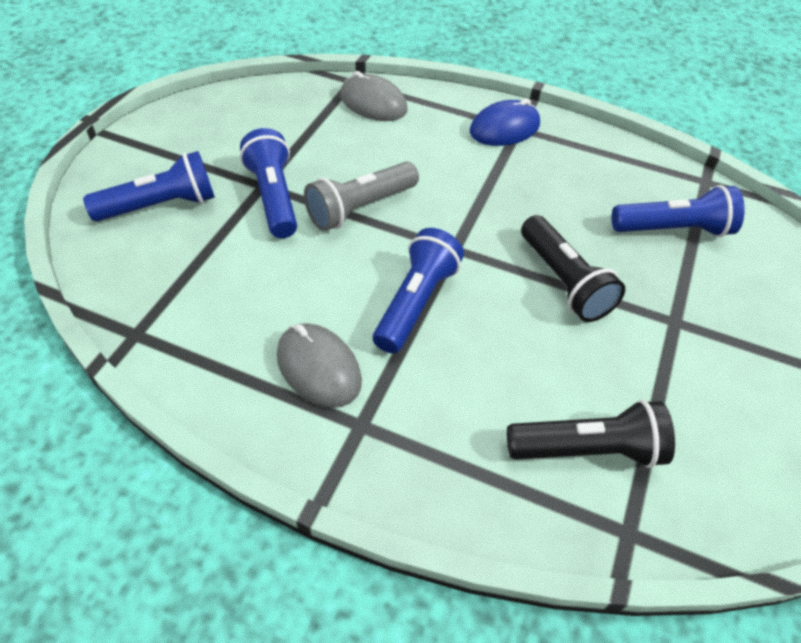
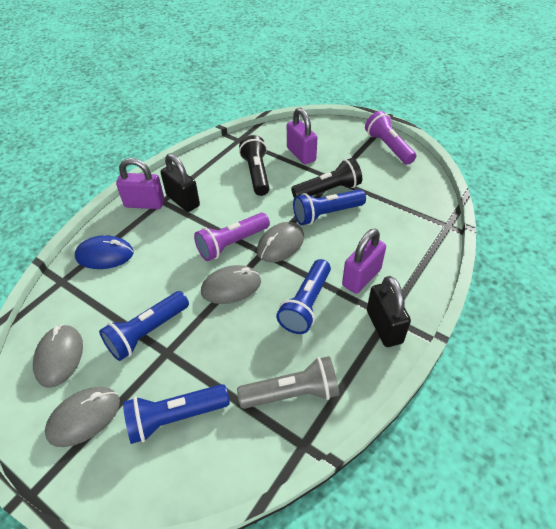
black padlock: none = 0 -> [160,153,200,212] [367,276,411,347] = 2
grey mouse: [277,323,362,408] [340,71,408,121] = 2 -> [33,324,83,388] [45,387,120,447] [201,265,261,304] [257,222,304,263] = 4
purple flashlight: none = 0 -> [194,213,270,261] [365,111,416,165] = 2
purple padlock: none = 0 -> [116,158,165,209] [287,108,317,164] [342,228,386,294] = 3

